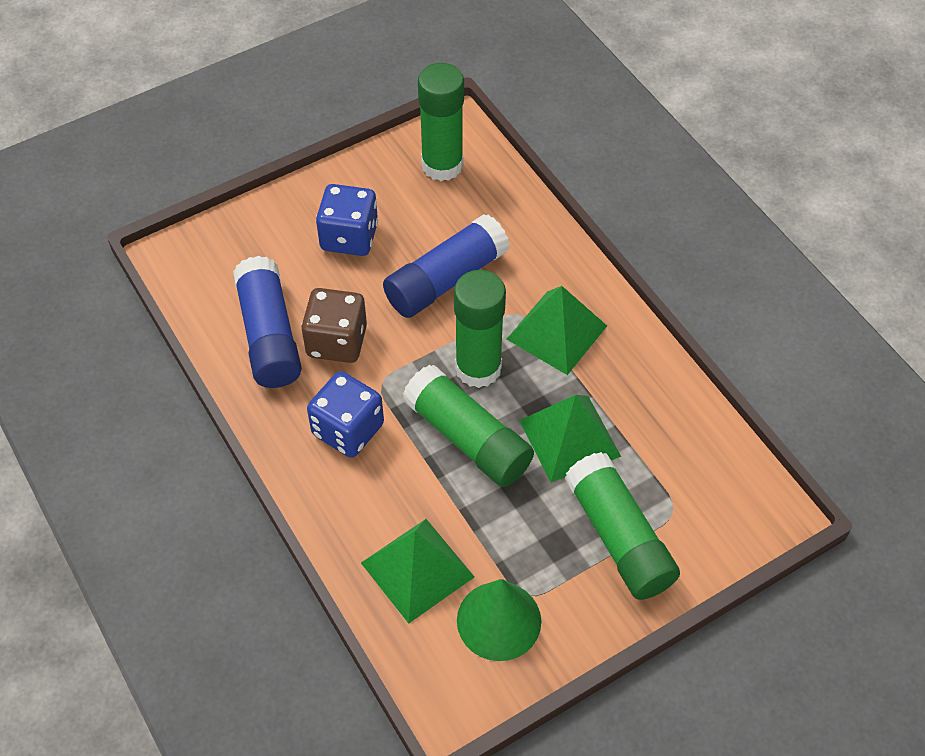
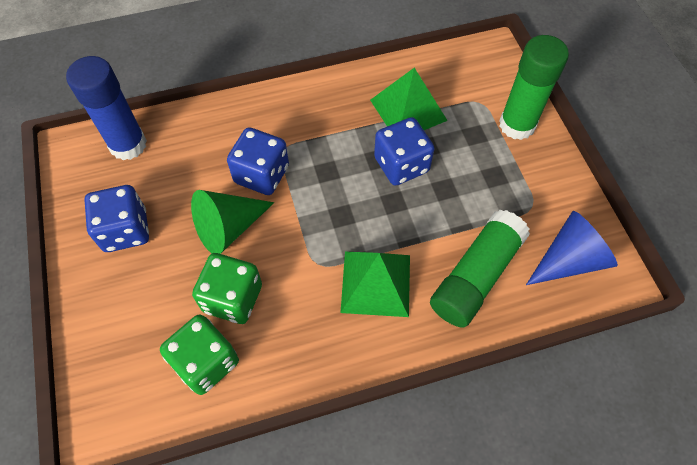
blue cone: none = 0 -> [526,211,618,285] = 1
blue dice: [307,371,384,458] [316,184,378,256] = 2 -> [84,185,149,252] [227,127,289,195] [374,117,434,186] = 3
blue glue stick: [233,256,302,388] [383,214,510,318] = 2 -> [66,56,147,160] = 1
brown dice: [301,288,367,363] = 1 -> none = 0
green dice: none = 0 -> [160,314,239,395] [192,253,262,324] = 2
green glue stick: [402,365,534,487] [418,63,464,181] [454,270,506,388] [564,452,680,600] = 4 -> [430,210,530,327] [499,35,569,140] = 2
green pyramid: [361,519,474,624] [507,286,607,375] [519,395,621,482] = 3 -> [340,252,410,317] [370,68,448,130] = 2

